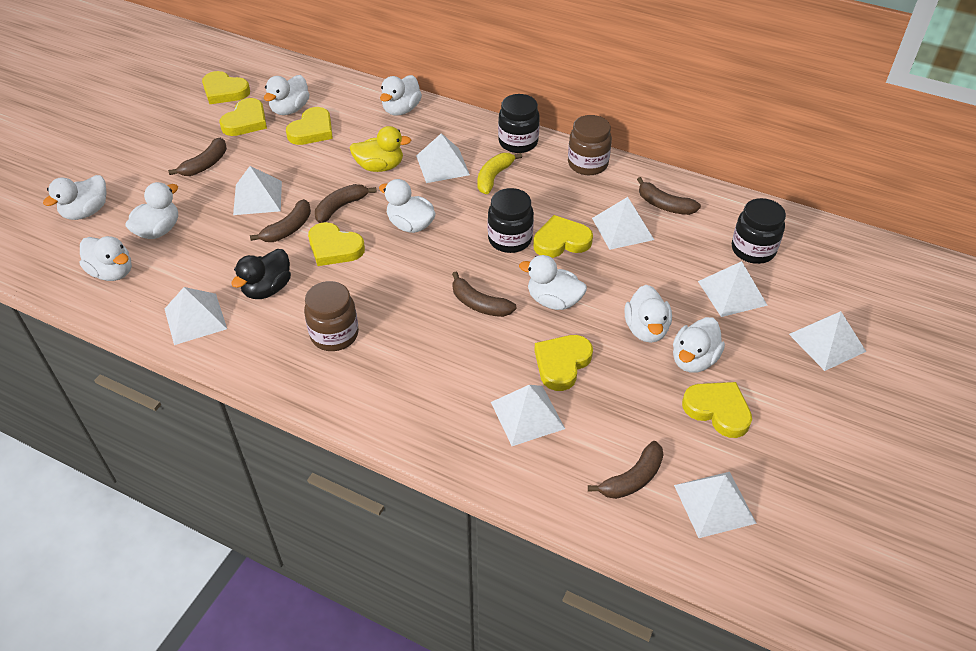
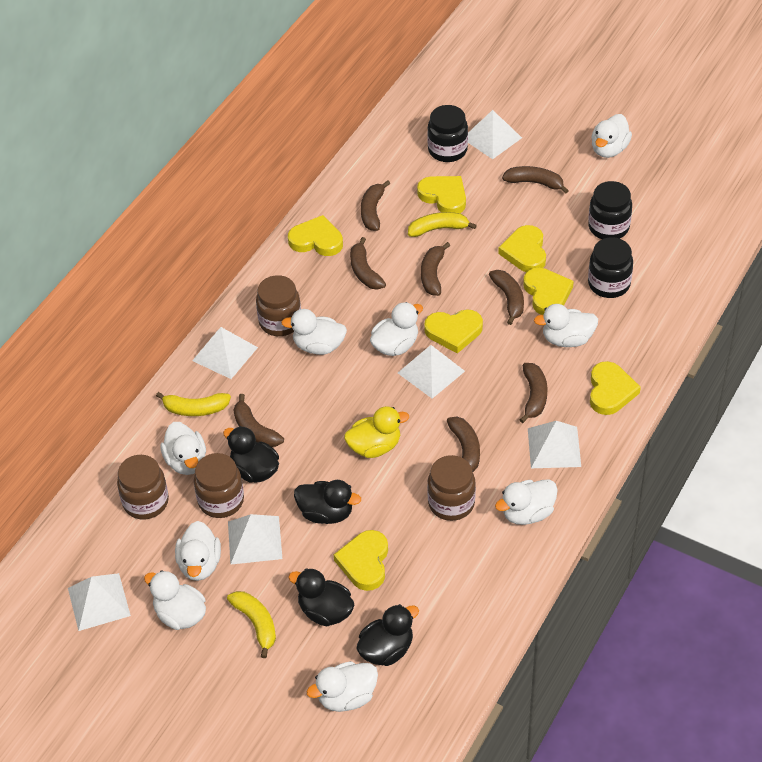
black duck: [231,249,291,299] = 1 -> [223,426,279,483] [288,568,355,626] [294,480,361,524] [357,604,419,666] = 4
brown banana: [168,138,227,176] [250,199,311,242] [315,184,377,223] [452,272,517,317] [588,441,664,499] [637,177,701,215] = 6 -> [234,394,284,447] [350,237,386,290] [361,180,390,231] [421,242,450,296] [447,417,480,472] [489,270,524,325] [502,166,569,194] [519,363,547,423] = 8
brown jar: [304,281,359,351] [568,115,612,175] = 2 -> [117,455,169,519] [194,453,244,518] [256,275,301,336] [427,455,476,521] = 4
white pyramid: [165,287,227,345] [233,166,282,215] [416,133,470,183] [491,385,565,446] [592,197,654,250] [674,472,757,538] [698,261,768,317] [789,311,866,371] = 8 -> [68,573,131,631] [192,327,258,379] [228,514,282,565] [398,345,465,399] [468,110,522,159] [528,421,581,468] = 6
yellow banana: [478,153,522,194] = 1 -> [156,392,231,416] [227,591,276,658] [408,212,477,237] = 3

